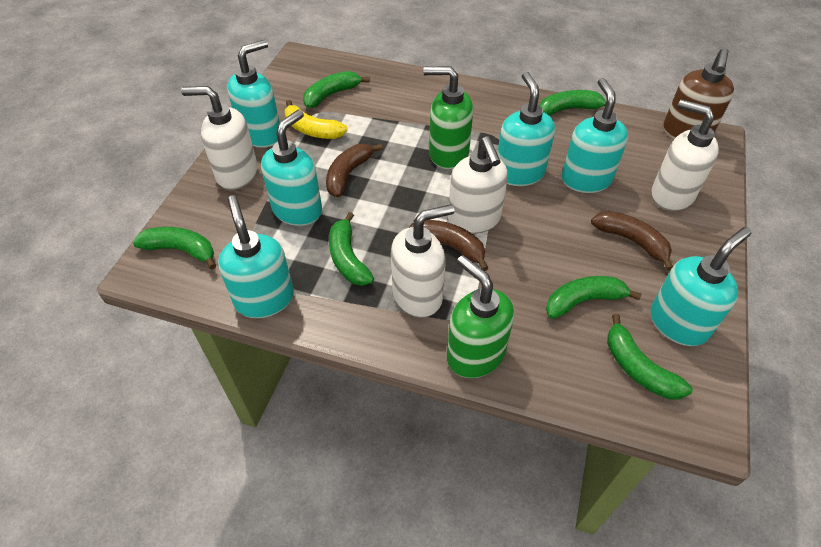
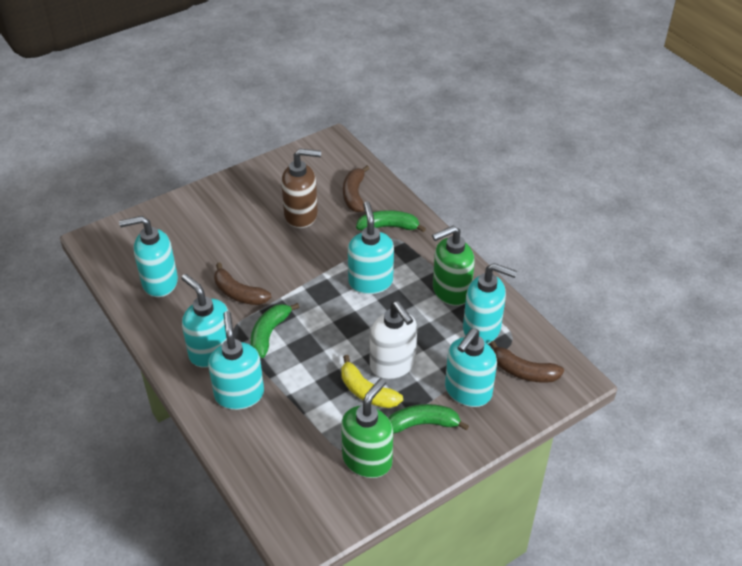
green banana: [133,227,216,269] [303,71,369,108] [329,212,374,286] [540,90,606,116] [546,276,642,319] [607,314,693,400] = 6 -> [251,303,300,358] [356,210,426,232] [388,404,469,433] = 3
white soap dispenser: [181,86,258,190] [391,204,455,318] [448,136,508,234] [651,99,719,211] = 4 -> [370,301,417,380] = 1

